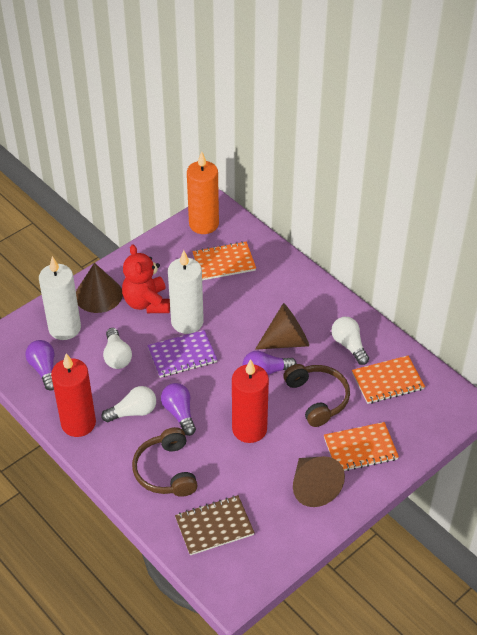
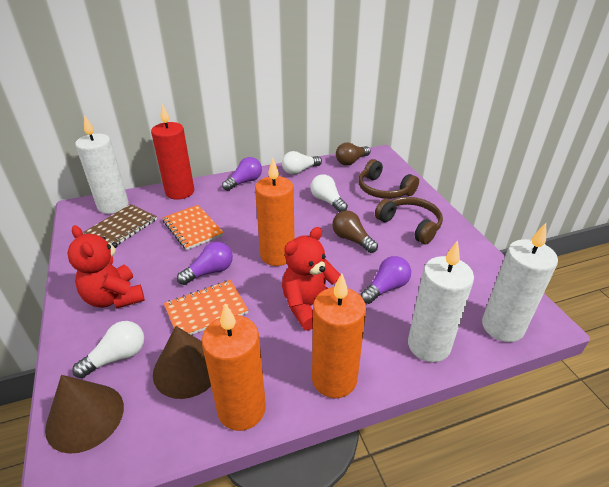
brown cone: [76,263,123,313] [255,303,309,350] [293,456,345,507] = 3 -> [45,375,124,454] [153,326,211,399] = 2
brown light bulb: none = 0 -> [332,211,378,253] [336,142,371,165] = 2
orange candle: [187,151,219,234] = 1 -> [202,304,266,431] [255,158,295,266] [312,274,366,398] = 3
orange notebook: [192,241,256,280] [324,422,399,471] [352,356,425,404] = 3 -> [162,205,224,250] [164,280,249,335] = 2
purple notebook: [147,330,218,378] = 1 -> none = 0
red candle: [51,353,96,437] [232,359,269,443] = 2 -> [151,104,195,200] = 1
red teddy bear: [122,245,170,313] = 1 -> [67,225,145,309] [282,227,341,331] = 2
white candle: [39,256,81,340] [168,250,204,334] = 2 -> [75,115,129,214] [408,240,474,362] [482,223,558,342] = 3

